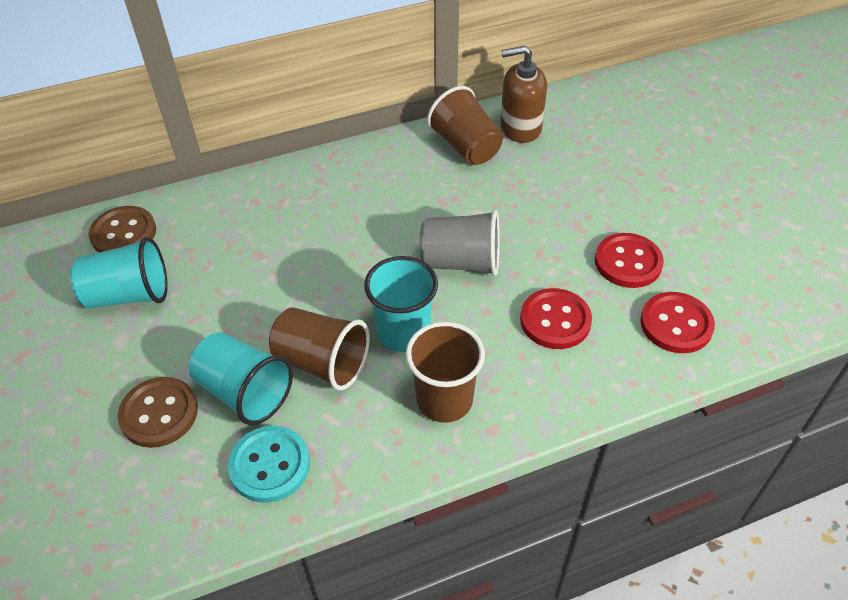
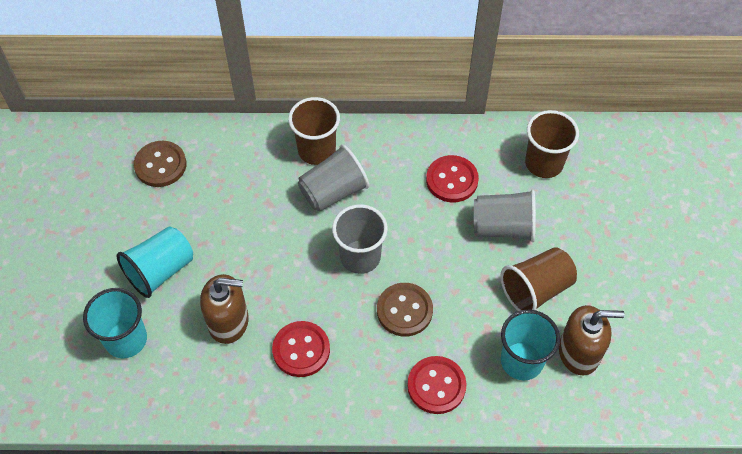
brown soap dispenser: [500,46,547,143] = 1 -> [200,274,249,344] [559,305,625,375] = 2
grey cup: [420,210,500,276] = 1 -> [298,144,369,212] [332,204,388,274] [474,189,536,242] = 3
turquoise button: [228,426,310,503] = 1 -> none = 0

